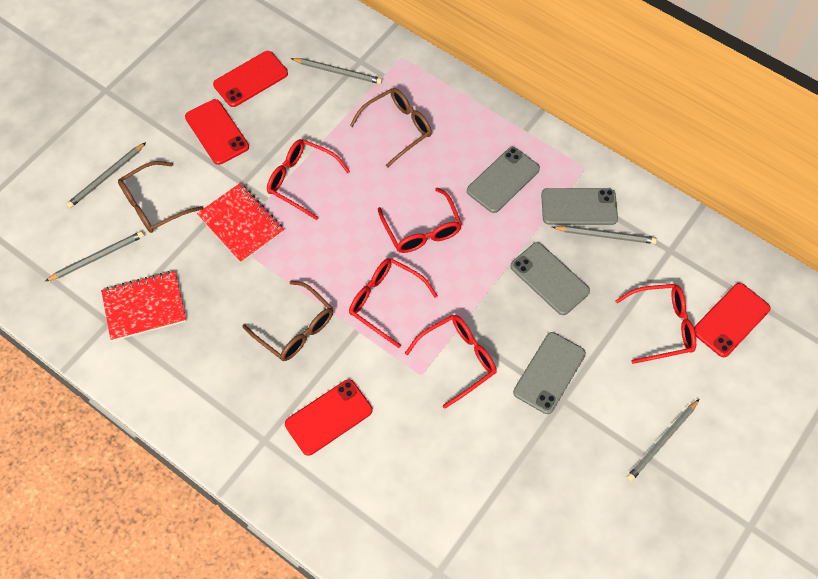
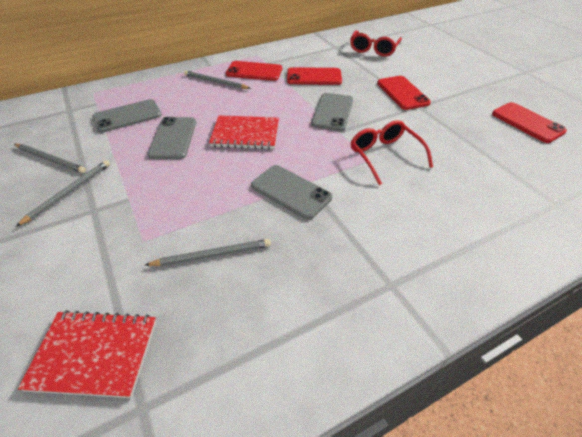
brown glasses: [118,161,203,233] [242,281,333,361] [350,88,432,167] = 3 -> none = 0
grey pencil: [45,231,144,281] [66,142,146,208] [291,58,382,84] [552,225,657,244] [627,399,699,482] = 5 -> [14,144,86,173] [16,160,110,227] [145,239,271,266] [184,71,251,89] = 4
red glasses: [267,139,350,220] [349,258,438,348] [378,188,462,253] [405,315,496,408] [615,284,696,364] = 5 -> [350,31,402,57] [351,120,433,185] = 2

